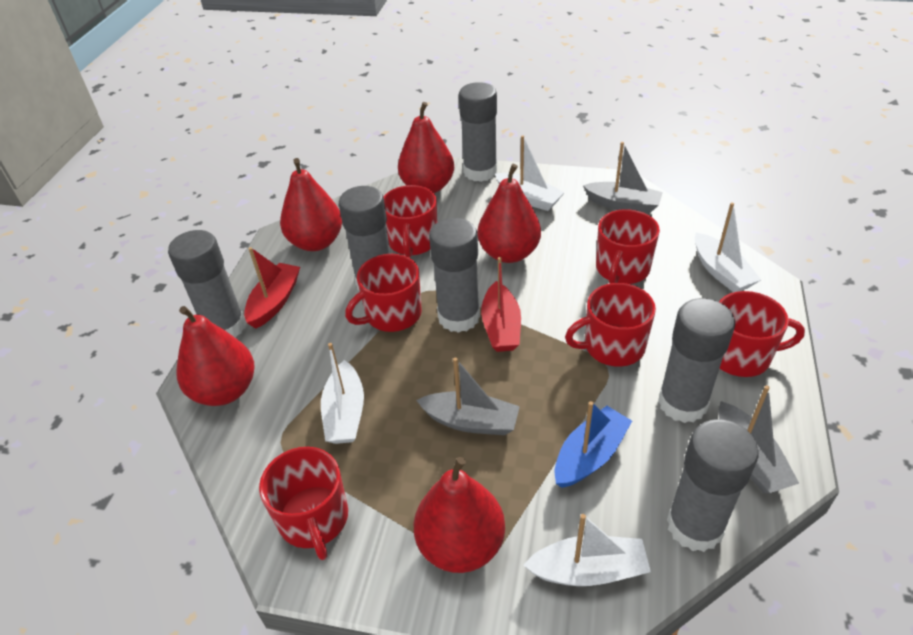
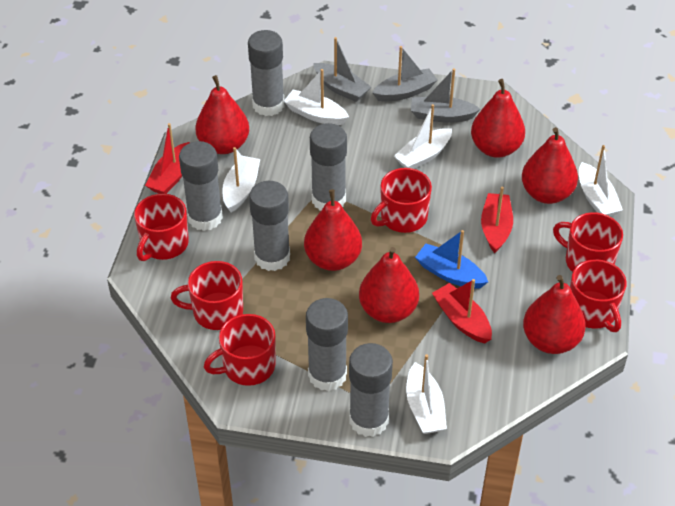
red boat: [244,247,300,329] [481,257,521,352] = 2 -> [145,123,190,194] [432,279,492,343] [481,187,513,253] = 3
red pear: [177,306,255,406] [280,158,342,251] [398,102,454,193] [414,457,505,573] [477,164,541,263] = 5 -> [195,75,249,154] [304,189,362,271] [359,247,419,323] [471,79,525,158] [522,127,578,204] [523,275,586,354] = 6
white boat: [321,343,364,444] [495,135,565,211] [523,514,651,586] [695,202,761,292] = 4 -> [222,147,260,213] [284,69,349,125] [394,104,452,169] [406,354,447,434] [579,145,623,216] = 5

